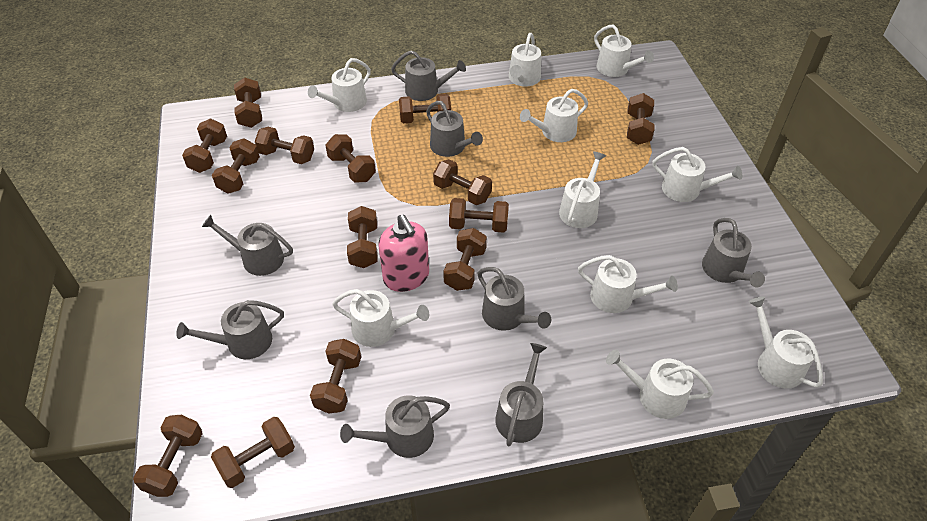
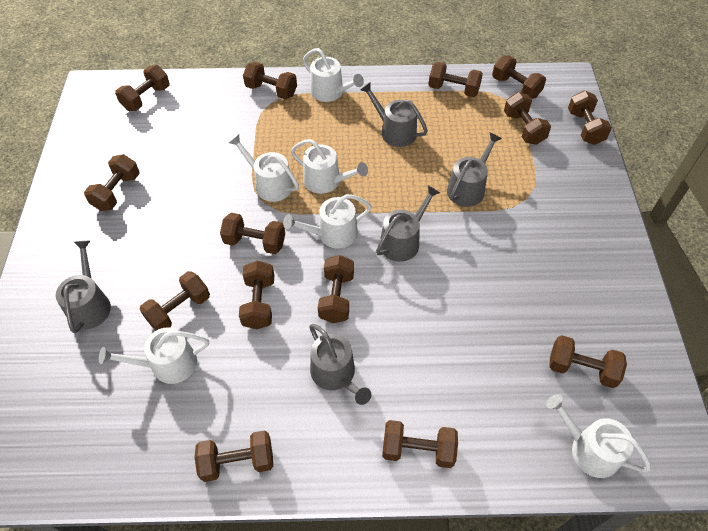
grey watering can: [176,300,284,359] [202,215,293,276] [340,395,450,458] [391,51,466,101] [426,101,483,157] [477,267,551,331] [495,343,547,446] [702,218,765,287] = 8 -> [56,241,111,334] [309,324,371,405] [360,82,428,147] [376,185,440,262] [447,133,502,207] = 5
pink soap dispenser: [378,214,429,292] = 1 -> none = 0
white watering can: [308,58,371,112] [332,289,429,347] [509,33,541,87] [520,89,588,142] [559,151,606,228] [578,255,678,313] [594,24,654,77] [606,349,714,419] [652,147,742,202] [748,296,823,389] = 10 -> [99,327,209,384] [229,134,299,202] [283,194,372,248] [291,139,368,194] [303,48,364,102] [546,394,651,478] = 6

